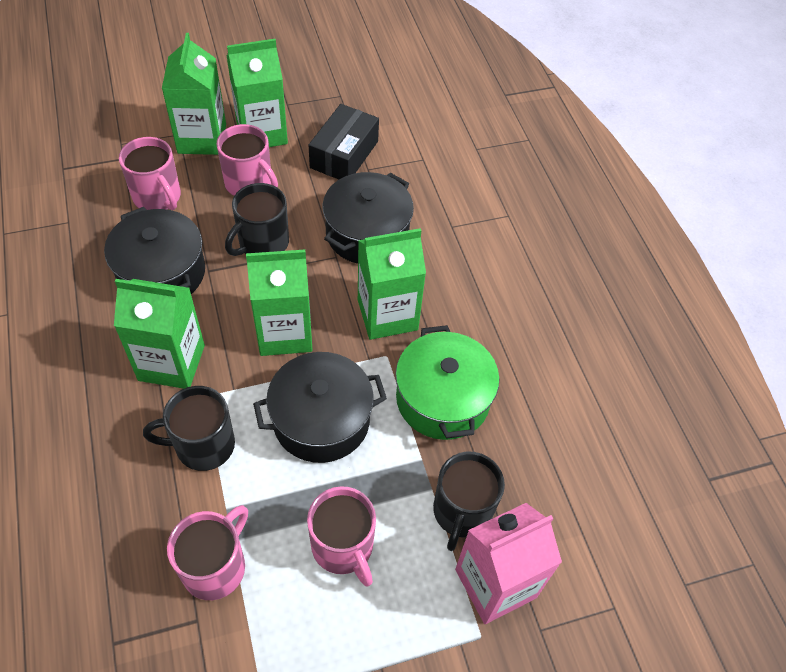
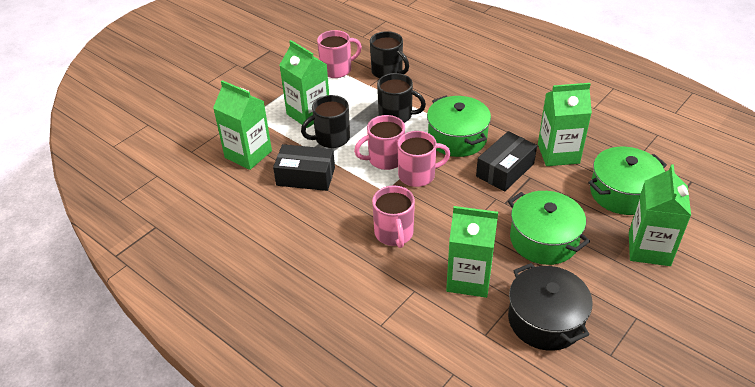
black box: [308,104,379,179] = 1 -> [273,144,335,191] [476,131,537,192] = 2
black pot: [104,207,205,294] [253,352,387,463] [322,172,414,264] = 3 -> [508,263,593,351] = 1
green pot: [395,325,499,440] = 1 -> [427,95,491,157] [508,191,590,265] [588,147,667,215] = 3
pink carton: [455,503,562,624] = 1 -> none = 0

